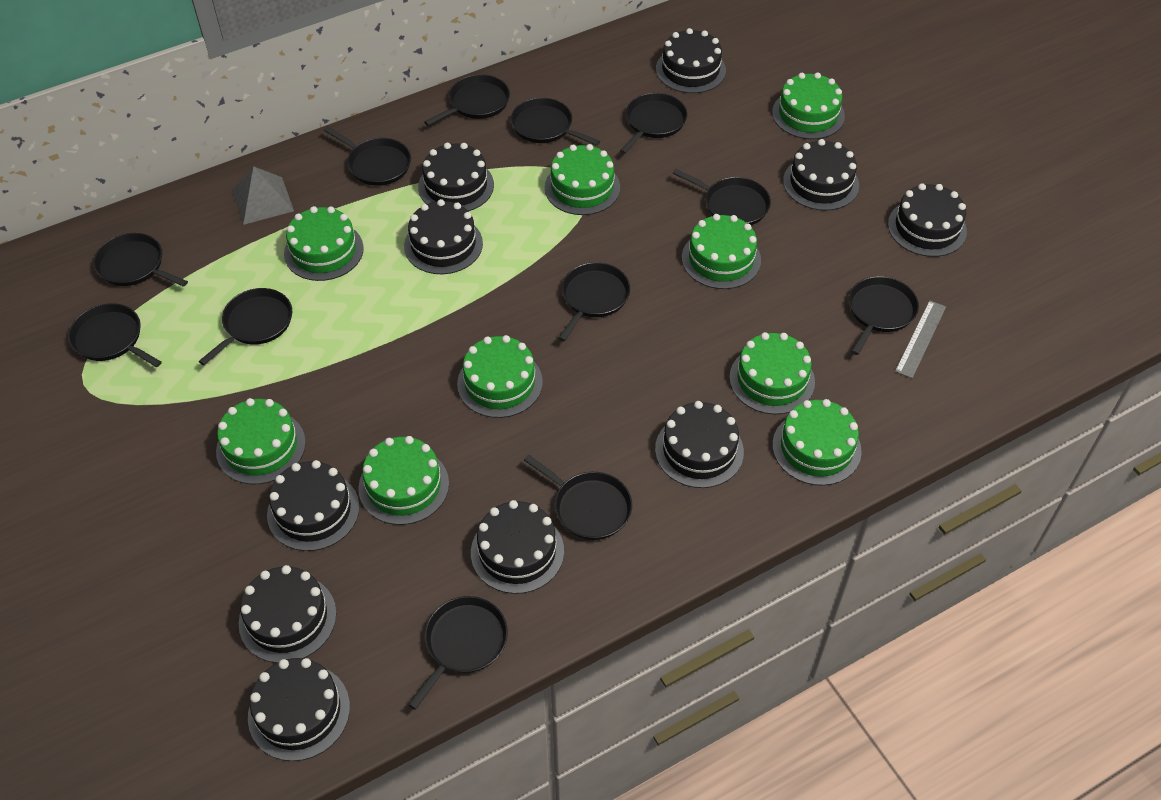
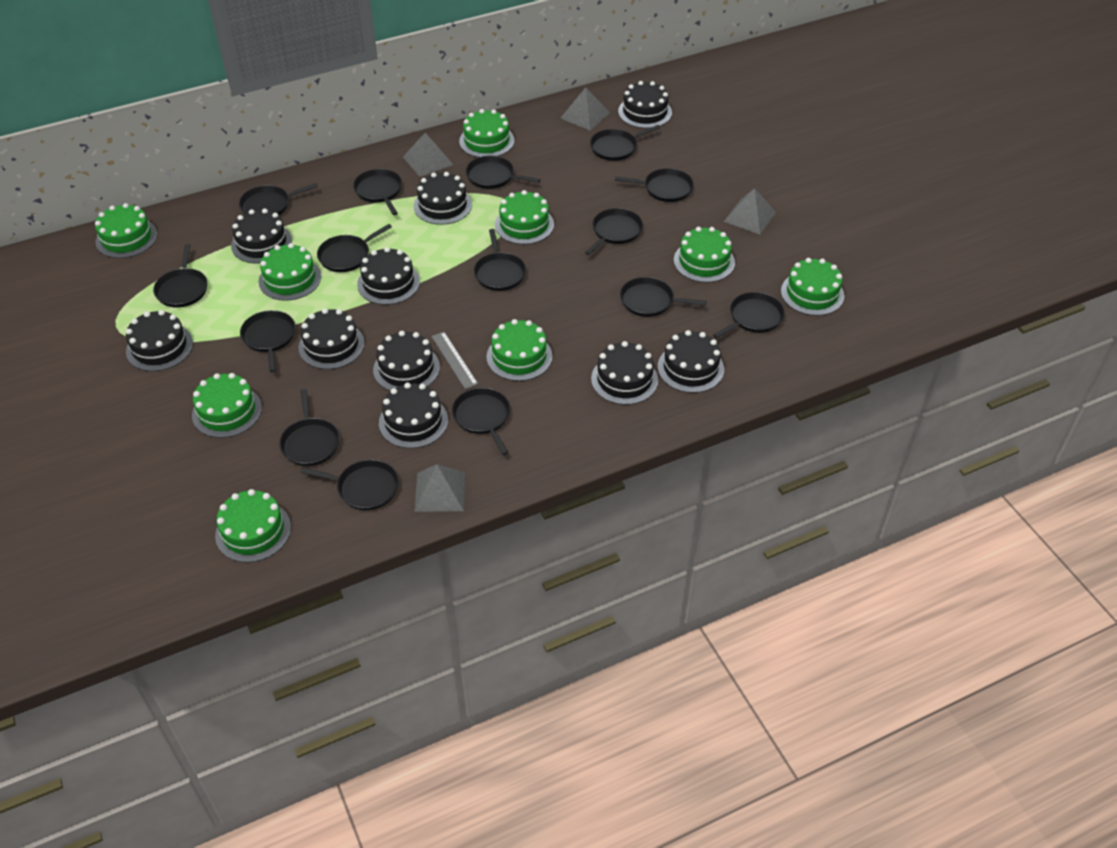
black pan: [68,303,162,367] [93,233,188,287] [198,288,292,365] [324,126,411,186] [408,596,508,710] [424,74,510,126] [511,98,600,146] [524,454,632,540] [558,262,630,341] [620,93,687,154] [673,169,771,225] [849,276,919,355] = 12 -> [153,244,208,308] [239,183,318,215] [240,310,296,372] [279,389,340,466] [301,459,399,510] [317,224,392,272] [353,169,402,215] [452,388,510,455] [466,156,541,189] [474,229,526,291] [585,208,643,255] [590,125,660,161] [615,168,694,202] [620,277,707,317] [713,292,785,339] = 15
grey pyramid: [232,166,294,225] = 1 -> [403,133,453,177] [414,464,465,512] [560,87,610,130] [724,188,776,235] = 4

